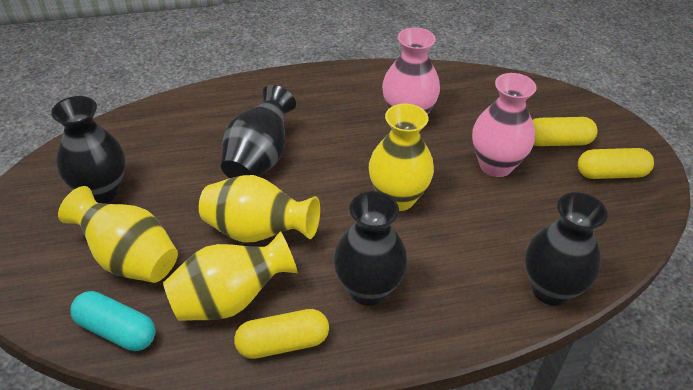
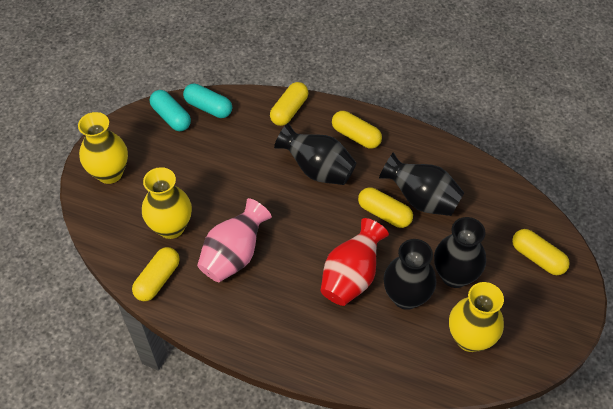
pink vase: [382,27,440,114] [472,73,537,177] = 2 -> [197,198,272,282] = 1
red vase: none = 0 -> [320,218,389,306] = 1
turquoise capsule: [70,291,156,351] = 1 -> [150,90,191,131] [183,84,232,118] = 2
yellow capsule: [234,309,329,359] [532,117,598,146] [578,148,654,179] = 3 -> [132,247,180,301] [270,82,308,126] [332,111,382,149] [358,187,413,228] [512,229,570,275] = 5
yellow vase: [58,186,178,283] [163,231,298,321] [199,175,320,243] [369,103,434,211] = 4 -> [78,112,128,184] [142,167,192,239] [449,282,504,352] = 3

